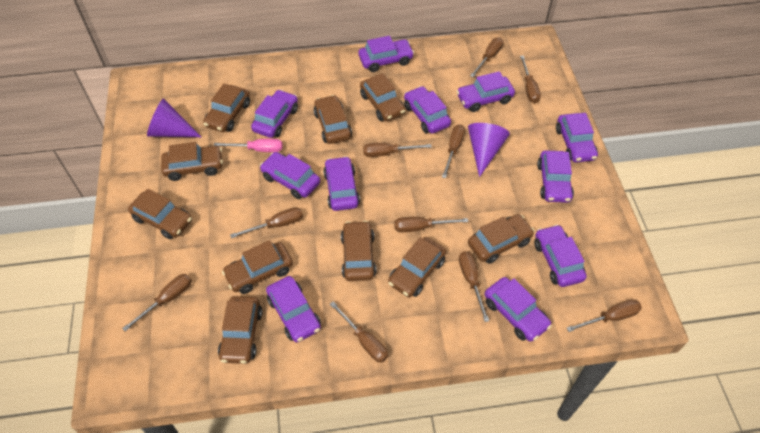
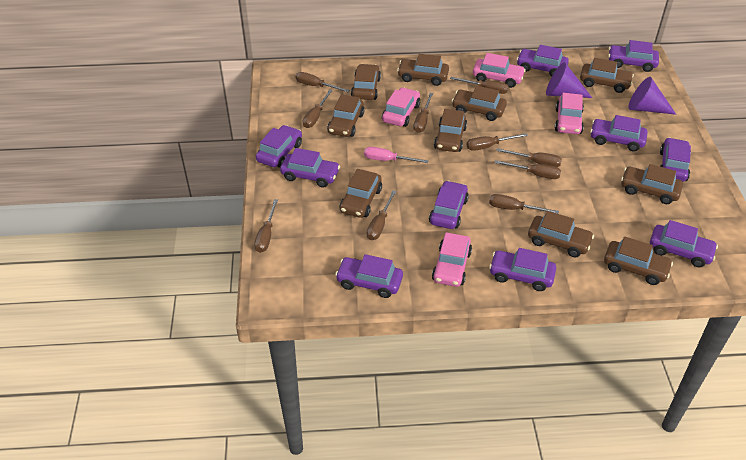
pink car: none = 0 -> [382,87,420,127] [432,232,472,287] [473,53,526,88] [555,93,584,134] = 4
purple car: [251,90,298,138] [260,152,320,199] [266,276,321,342] [323,156,360,211] [358,36,414,72] [404,86,451,134] [456,71,515,112] [485,277,552,342] [534,224,587,287] [537,150,574,203] [556,113,598,162] = 11 -> [256,125,302,168] [280,148,340,188] [335,254,403,298] [429,181,469,229] [489,248,556,291] [517,45,569,77] [590,115,648,151] [608,40,659,72] [650,220,718,267] [660,138,691,182] = 10

